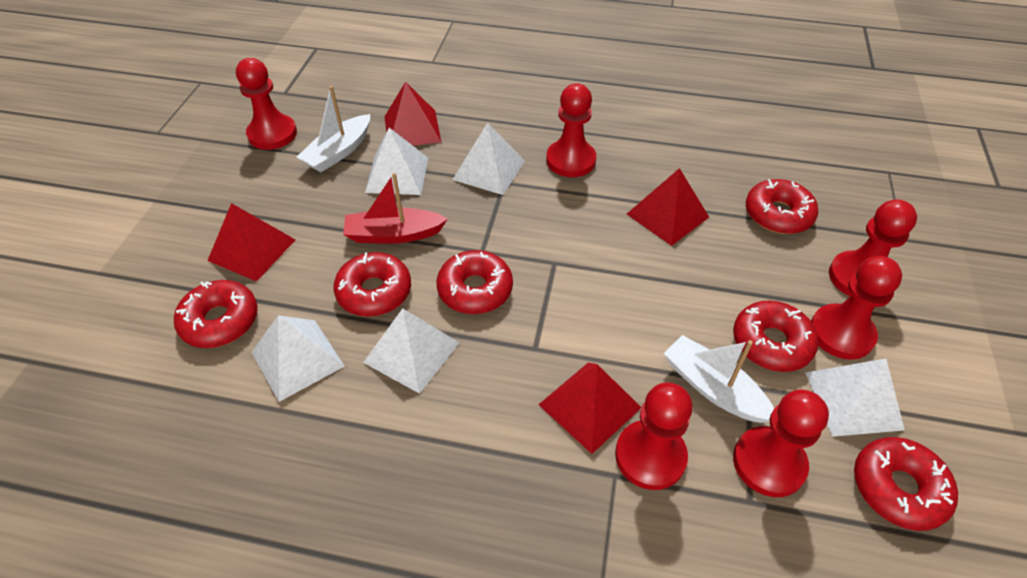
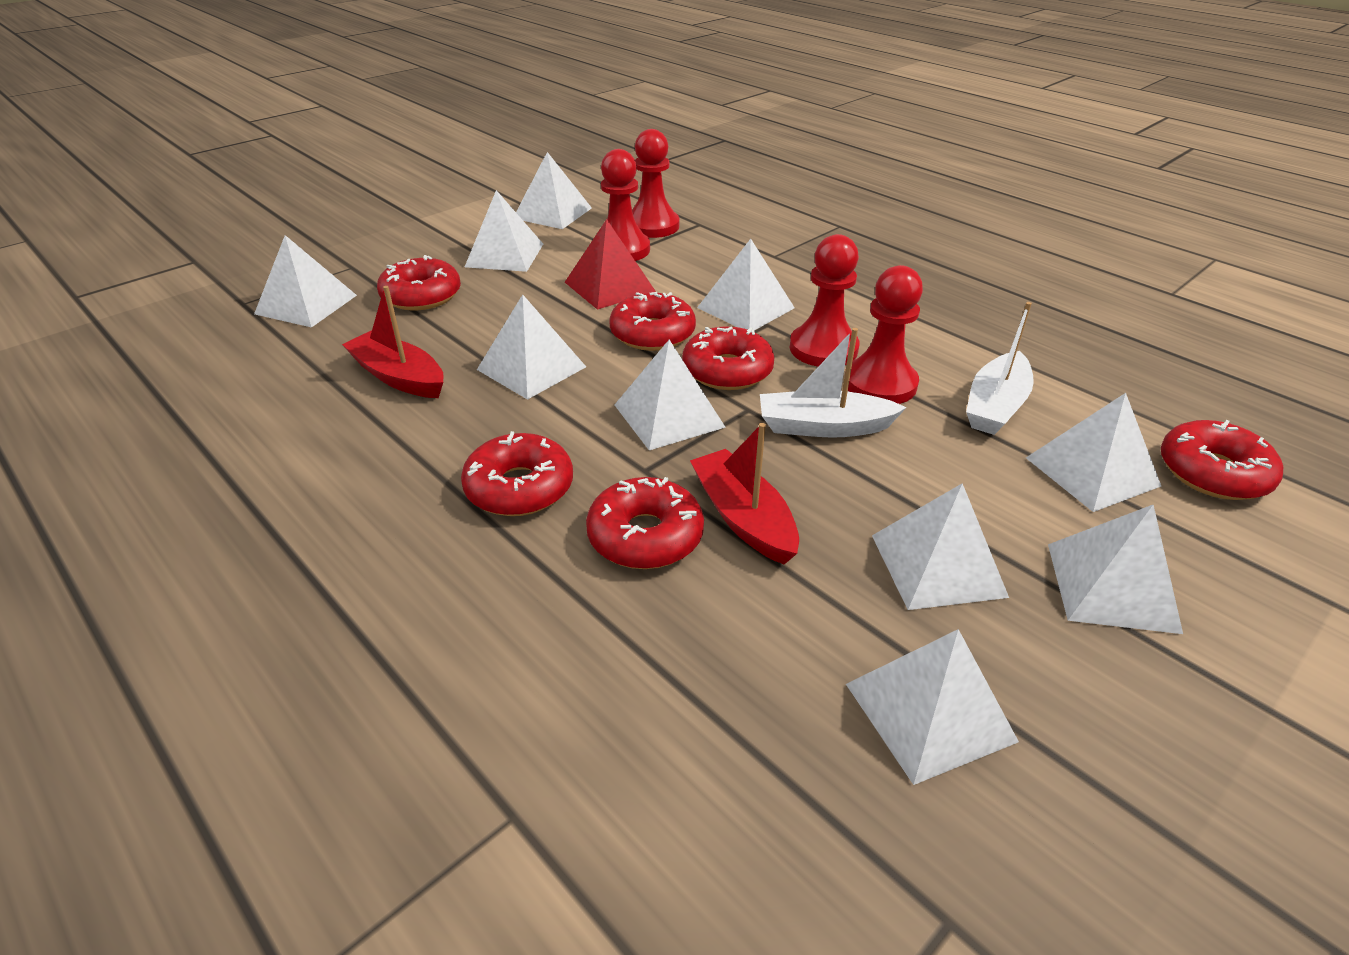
red boat: [343,173,447,244] = 1 -> [342,286,444,398] [690,423,799,565] = 2
red pawn: [236,58,297,150] [546,84,596,177] [615,382,693,490] [733,390,829,497] [811,256,902,360] [829,199,917,296] = 6 -> [601,149,650,261] [632,129,679,238] [790,234,859,367] [844,265,923,404] = 4
red pyramid: [207,203,295,282] [384,82,441,146] [538,363,642,454] [627,168,709,246] = 4 -> [565,219,656,310] = 1
white pyramid: [251,315,345,402] [363,308,460,394] [365,128,428,195] [453,122,525,195] [805,358,905,437] = 5 -> [254,235,357,328] [465,190,543,272] [477,295,586,400] [516,152,592,229] [615,340,726,450] [697,239,795,330] [846,629,1019,785] [872,483,1009,610] [1026,393,1161,512] [1048,504,1183,634] = 10

